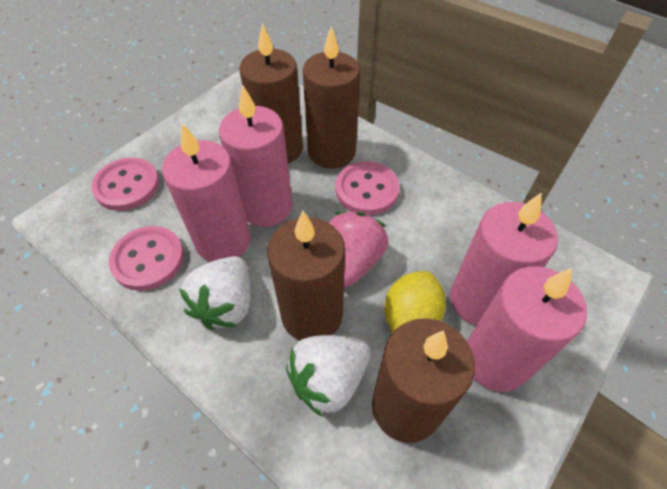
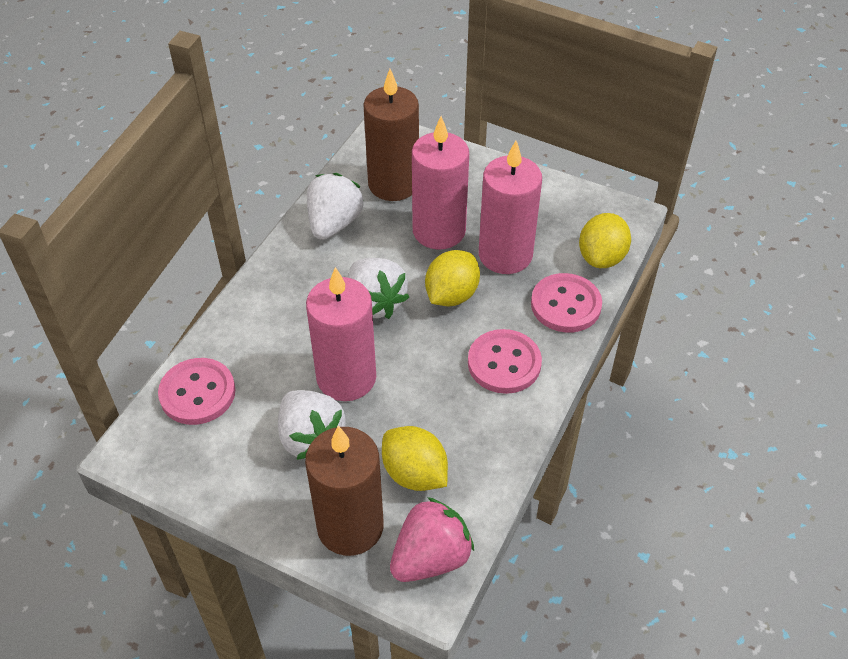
brown candle: [239,23,303,164] [267,211,345,340] [303,26,360,169] [372,318,475,443] = 4 -> [305,426,384,556] [363,69,419,201] = 2
pink candle: [162,123,251,262] [219,85,292,227] [450,192,558,325] [467,266,587,392] = 4 -> [306,267,376,401] [412,116,469,250] [479,141,542,274] = 3
white strawberry: [179,256,251,329] [286,335,370,417] = 2 -> [278,390,346,460] [307,173,364,240] [348,258,409,319] = 3
yellow lemon: [384,271,446,333] = 1 -> [382,426,448,491] [425,250,480,306] [579,213,631,268] = 3

